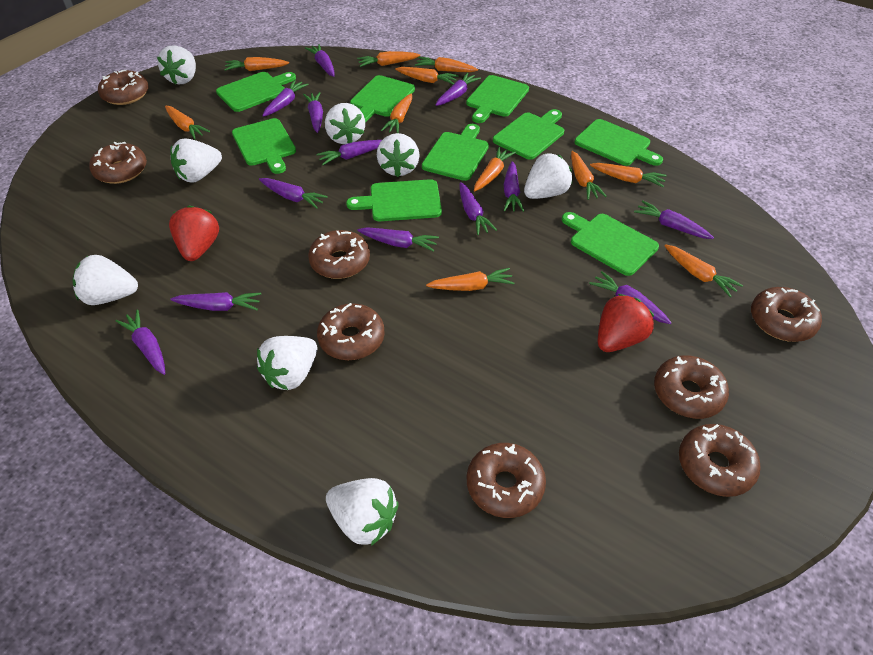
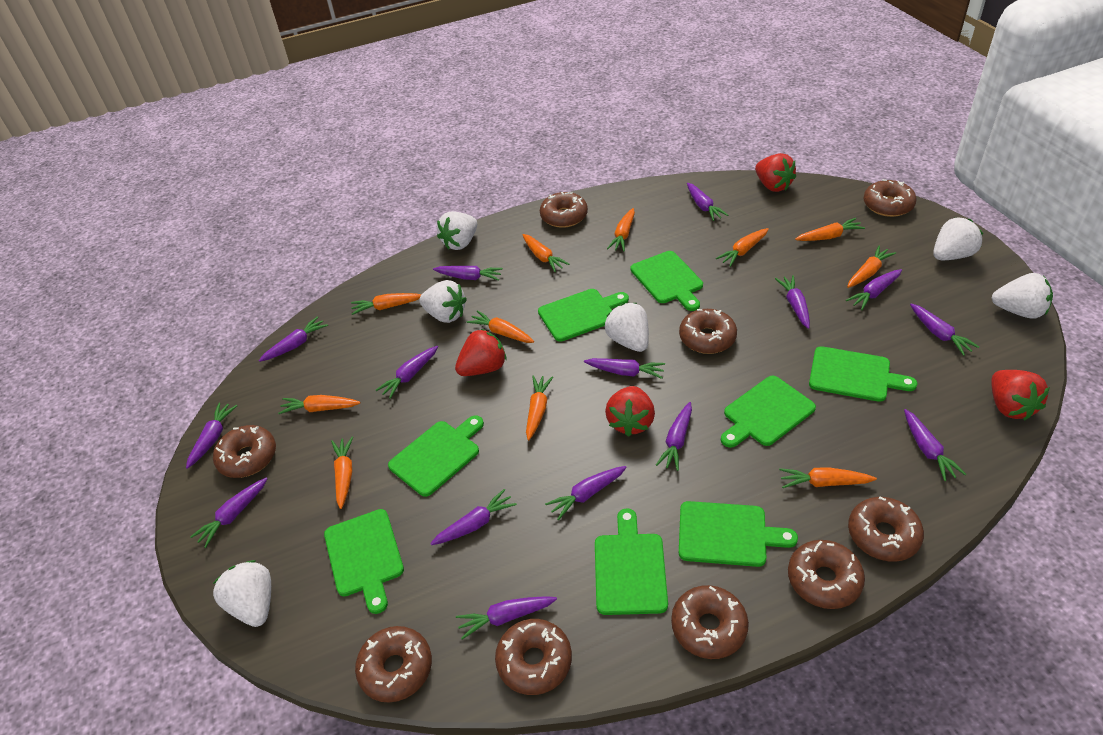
brown donut: [89,142,147,184] [98,70,149,105] [308,230,370,279] [317,303,385,360] [467,443,546,518] [654,355,729,419] [679,424,761,497] [751,287,822,342] = 8 -> [213,425,276,478] [355,626,432,703] [495,619,572,695] [540,192,588,228] [671,585,749,659] [679,309,737,354] [788,540,865,609] [848,497,924,562] [863,179,917,217] = 9
green cutting board: [216,72,296,112] [232,118,296,174] [346,179,442,221] [350,75,415,122] [422,124,489,181] [466,75,529,123] [493,109,564,160] [562,212,659,276] [575,119,663,166] = 9 -> [324,509,404,614] [388,415,484,497] [538,289,629,342] [595,508,668,615] [631,251,703,311] [679,501,798,567] [721,376,816,448] [809,346,917,402] = 8
purple carrot: [115,309,165,375] [170,292,261,311] [259,178,328,209] [262,80,309,117] [303,92,323,133] [305,44,335,77] [316,140,382,165] [357,227,439,252] [436,73,481,106] [460,182,497,235] [504,161,524,212] [589,271,672,324] [634,200,714,239] = 13 -> [186,403,237,469] [190,478,267,548] [259,316,328,362] [376,346,438,399] [430,489,517,545] [433,266,503,281] [456,596,557,639] [545,466,627,520] [584,358,665,379] [656,402,692,471] [687,183,728,221] [775,275,810,329] [846,269,902,310] [904,409,966,481] [910,303,979,356] = 15
red strawberry: [169,206,219,261] [598,294,654,352] = 2 -> [455,329,507,376] [605,386,655,437] [755,153,796,192] [991,370,1050,420] = 4
white strawberry: [73,255,138,305] [157,45,196,85] [170,139,222,183] [257,336,317,390] [325,103,365,144] [326,478,399,546] [377,133,419,177] [524,153,572,199] = 8 -> [213,560,271,627] [419,280,467,323] [437,211,477,250] [605,303,649,352] [933,217,983,260] [992,273,1053,319] = 6

